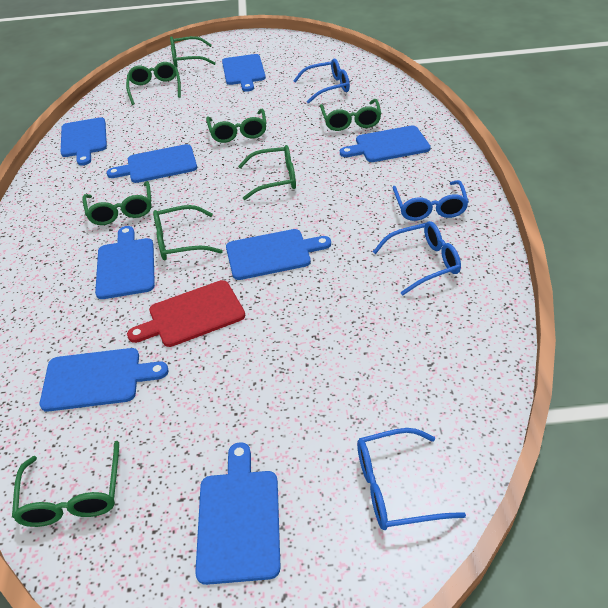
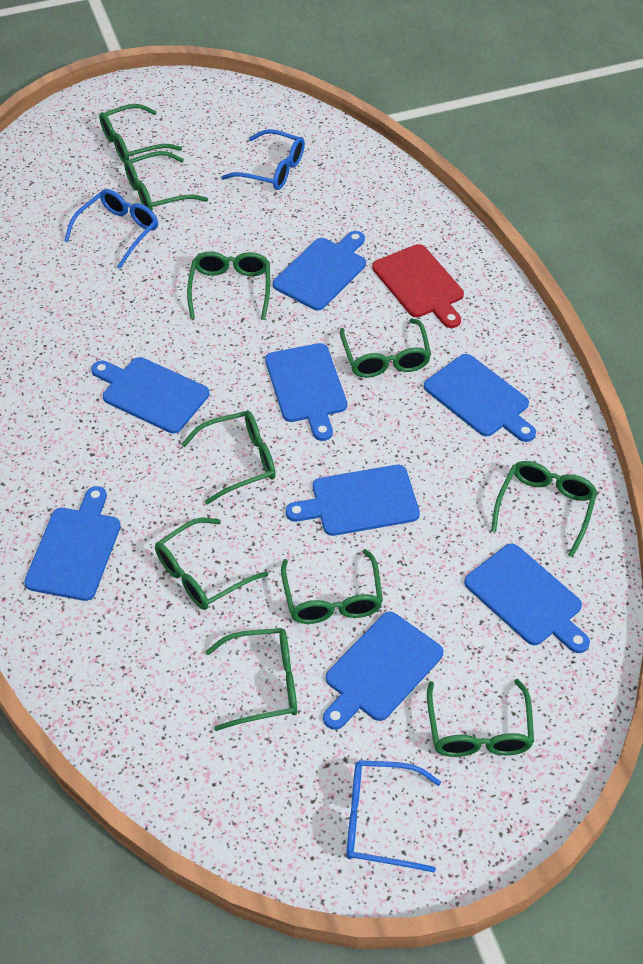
blue glasses: [293,58,350,104] [357,428,466,530] [373,221,461,296] [392,180,469,221] = 4 -> [64,189,158,269] [221,129,305,190] [346,760,441,872] = 3
green glasses: [12,441,119,527] [83,181,152,225] [126,62,181,105] [153,205,223,260] [170,36,216,67] [206,109,267,143] [238,145,296,200] [320,99,382,131] = 8 -> [99,104,182,162] [124,151,208,211] [155,517,268,610] [182,411,276,504] [187,251,270,320] [205,628,297,731] [281,549,383,624] [340,319,431,378] [427,679,534,757] [491,461,597,557] = 10

